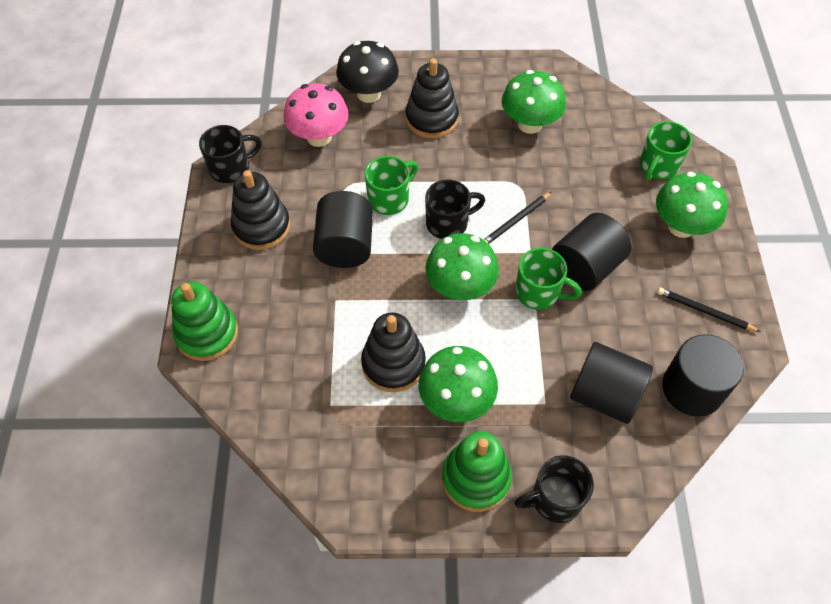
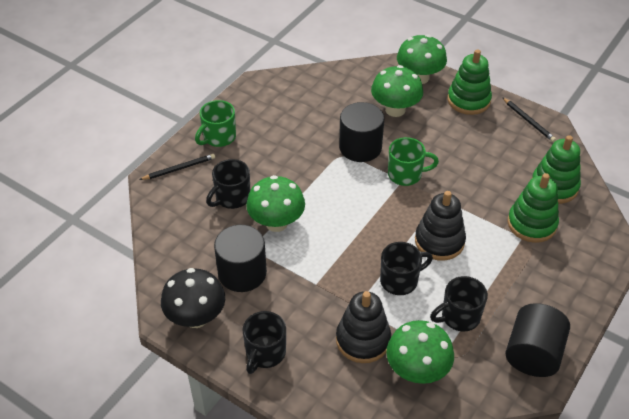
black cylinder: [313,191,373,268] [552,213,632,291] [570,342,653,424] [662,334,744,416] = 4 -> [214,225,267,292] [339,102,384,162] [505,303,570,377] = 3
black mug: [199,125,262,183] [425,180,485,239] [514,455,594,523] = 3 -> [206,159,250,209] [242,311,286,374] [380,242,433,295] [430,276,488,331] = 4
black stacking toy: [231,170,290,250] [361,313,426,392] [406,58,459,138] = 3 -> [336,291,391,363] [415,191,466,261] = 2
green mug: [365,156,418,215] [515,248,582,310] [640,121,692,180] = 3 -> [195,100,236,147] [388,137,439,186] = 2
green stacking toy: [171,281,238,361] [442,431,512,512] = 2 -> [447,49,492,115] [508,173,559,243] [532,135,581,204] = 3
pink mushroom: [284,83,349,147] = 1 -> none = 0

